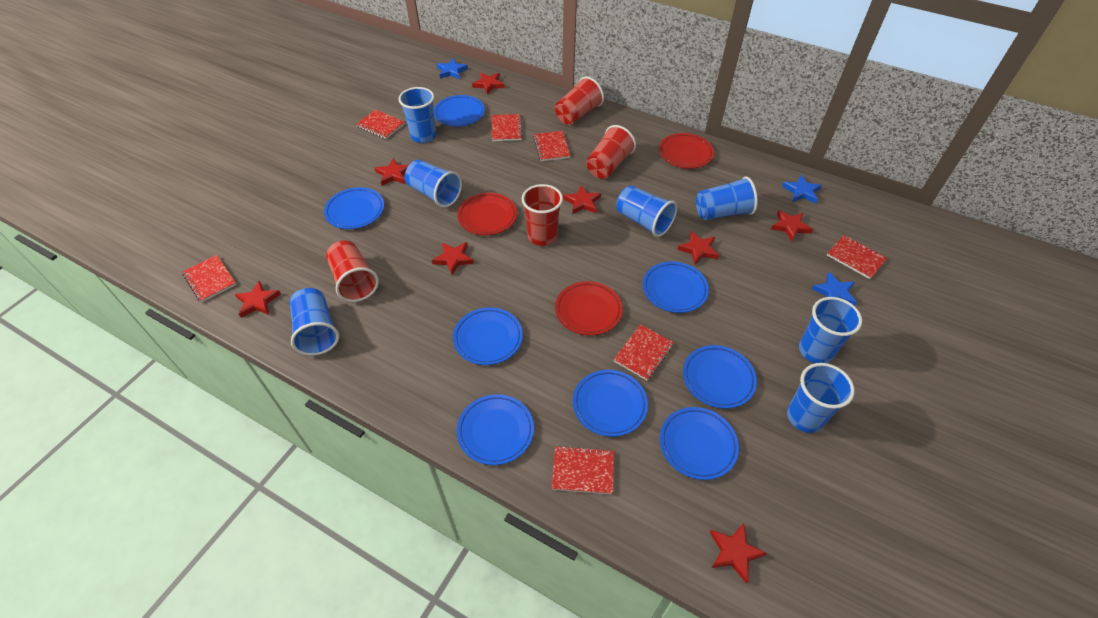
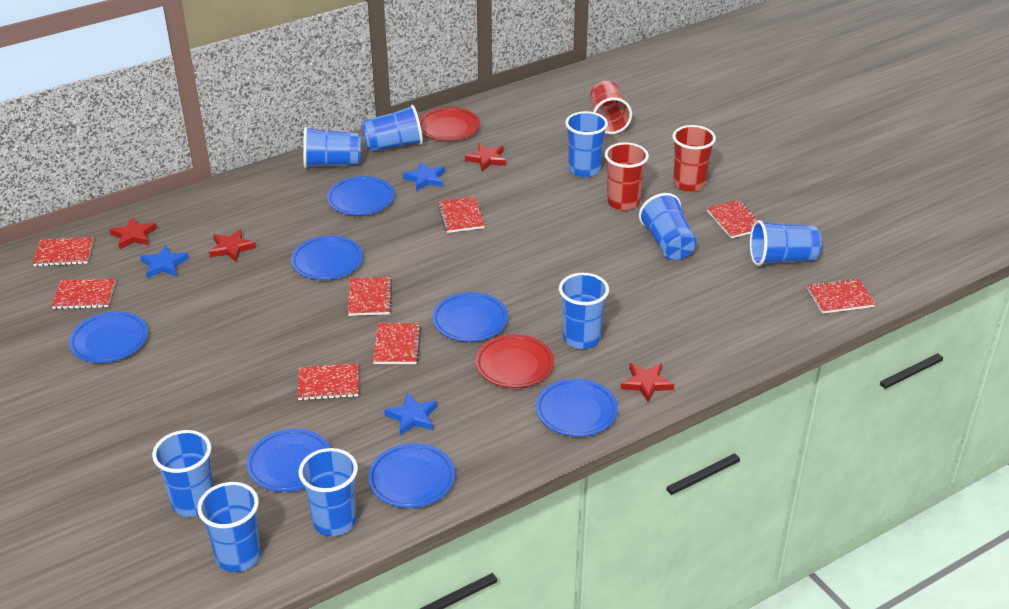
blue cup: [290,288,339,356] [398,87,437,143] [405,160,462,208] [616,185,677,237] [696,177,758,220] [787,363,855,433] [799,297,862,363] = 7 -> [152,430,213,517] [197,482,261,572] [298,448,358,536] [303,127,361,168] [361,105,423,152] [559,273,609,349] [565,111,608,177] [639,193,697,260] [750,220,822,266] = 9
blue plate: [324,187,384,229] [434,95,485,127] [453,307,523,365] [457,394,534,465] [573,370,648,437] [643,262,709,313] [660,407,739,480] [683,345,757,409] = 8 -> [69,311,148,363] [246,429,331,492] [291,236,363,280] [327,176,395,215] [368,443,455,508] [432,292,508,342] [536,379,618,436] = 7
red cup: [326,241,379,302] [522,184,563,246] [555,76,604,125] [586,125,636,179] = 4 -> [590,81,632,134] [605,142,649,210] [673,125,716,192] = 3
red notebook: [182,255,236,302] [356,109,405,139] [492,114,523,141] [533,131,571,161] [552,446,614,494] [613,324,674,381] [827,235,887,279] = 7 -> [33,237,94,267] [52,279,116,309] [298,363,358,400] [348,277,392,316] [373,323,421,364] [437,197,485,233] [707,200,759,238] [807,278,875,314] = 8
red plate: [457,193,517,235] [555,281,623,335] [659,133,714,169] = 3 -> [419,107,480,141] [475,334,554,388] = 2
red star: [235,281,281,318] [375,158,409,186] [432,242,474,275] [472,73,504,95] [563,185,601,214] [677,231,719,264] [710,523,767,583] [771,210,813,241] = 8 -> [109,217,157,249] [209,229,256,262] [465,143,506,171] [621,363,674,403] = 4

